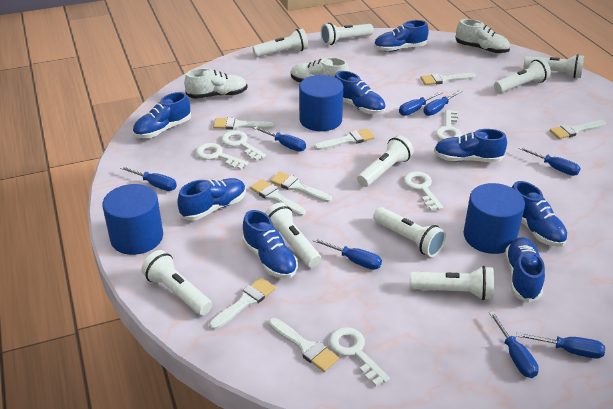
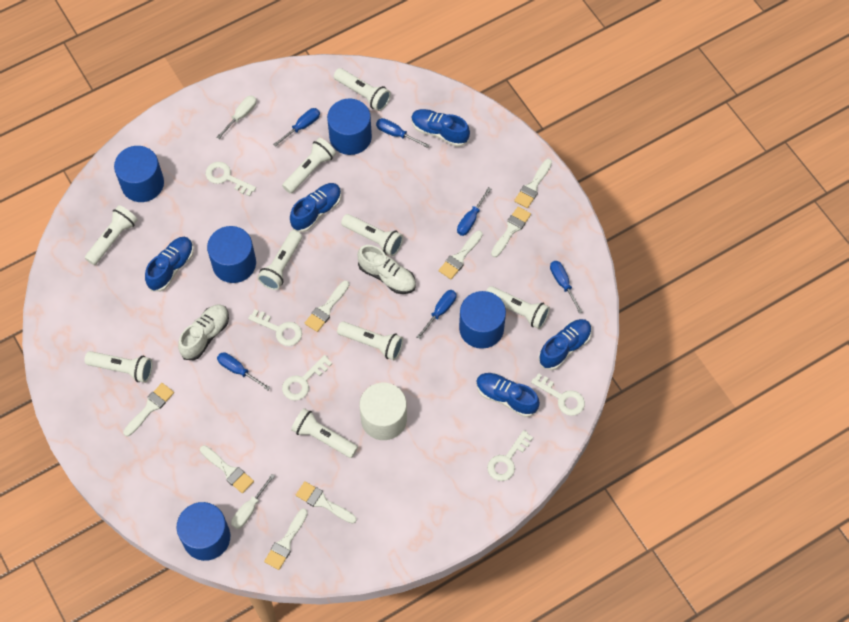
blue cylinder: [103,184,163,255] [299,75,343,131] [464,183,525,254] = 3 -> [114,146,164,202] [177,502,230,561] [207,226,256,283] [327,99,372,155] [459,291,506,349] = 5
blue screwdriver: [120,166,177,191] [253,126,306,151] [313,238,382,270] [399,91,442,116] [423,90,463,116] [489,311,539,378] [516,332,605,359] [518,146,581,176] = 8 -> [217,352,270,390] [273,108,320,147] [376,118,429,148] [417,290,456,339] [457,187,491,236] [550,261,583,314] = 6
blue shoe: [133,92,191,138] [177,178,246,220] [242,210,298,279] [334,71,386,114] [374,20,429,52] [434,129,507,162] [505,237,545,303] [511,181,568,247] = 8 -> [145,237,194,292] [290,183,341,232] [411,109,470,147] [476,373,540,417] [538,319,592,370] = 5
white cylinder: none = 0 -> [359,383,407,440] = 1
white screwdriver: none = 0 -> [216,95,257,139] [231,474,275,529] = 2
white shoe: [184,68,247,99] [291,57,349,82] [456,19,510,54] = 3 -> [178,304,229,361] [357,245,416,294] = 2

